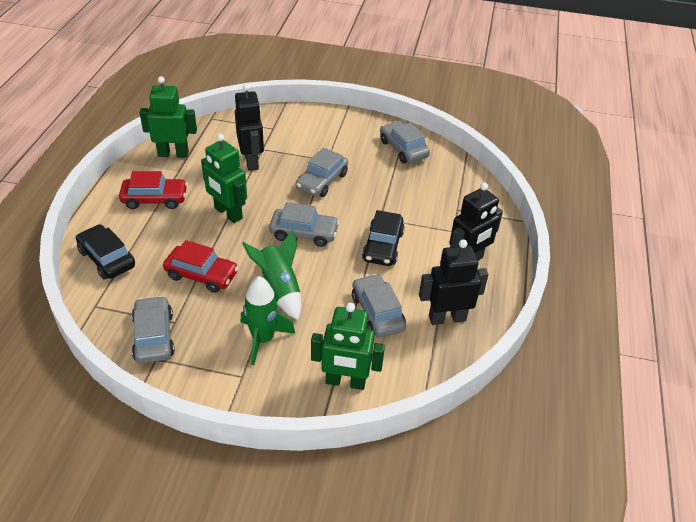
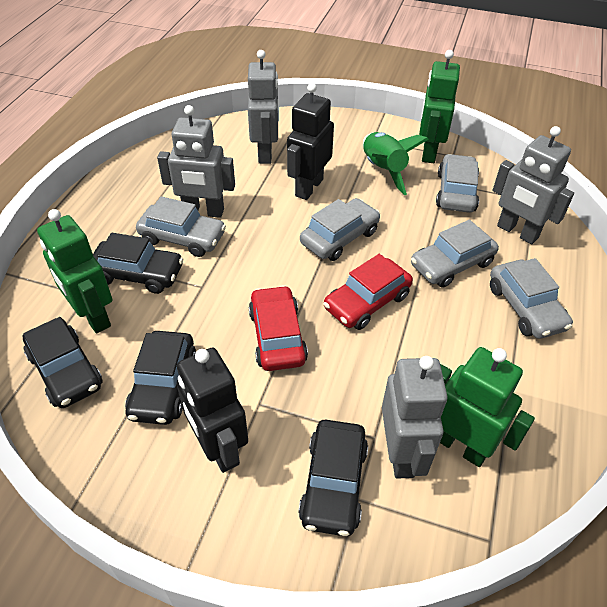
black car: [76,224,135,279] [362,210,405,266] = 2 -> [23,317,103,408] [93,233,183,294] [125,331,196,425] [298,420,368,536] = 4
black robot: [235,84,264,171] [419,239,488,325] [449,182,503,261] = 3 -> [176,347,248,473] [287,83,334,200] = 2
green rocket: [241,276,295,365] [242,230,302,320] = 2 -> [363,132,429,195] = 1
grey robot: none = 0 -> [157,105,235,218] [248,50,279,164] [382,356,447,479] [493,126,574,244] = 4

